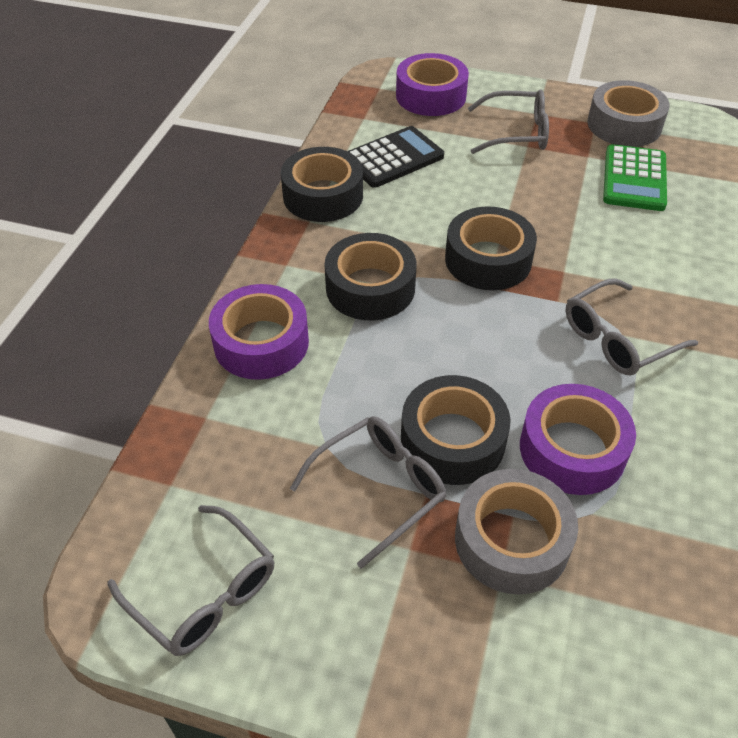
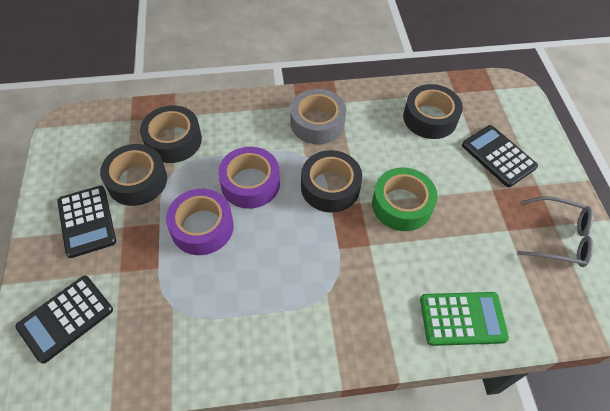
black calculator: [347,126,444,188] = 1 -> [15,276,113,364] [57,186,116,258] [462,125,538,187] = 3
green tape: none = 0 -> [372,167,438,231] = 1
grey glasses: [108,505,274,656] [290,416,446,569] [468,89,549,154] [566,278,698,375] = 4 -> [517,196,594,267] = 1
grey tape: [455,469,578,595] [587,80,670,147] = 2 -> [290,89,346,144] = 1
purple tape: [209,284,309,380] [396,53,469,116] [520,384,636,495] = 3 -> [166,189,234,255] [218,147,280,209] = 2

